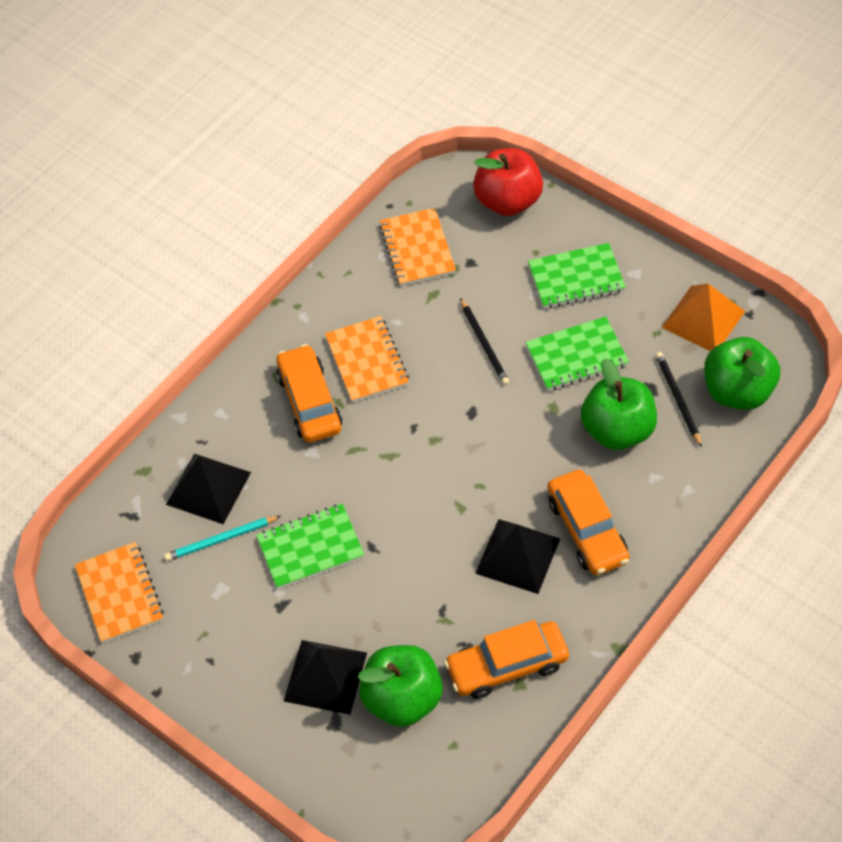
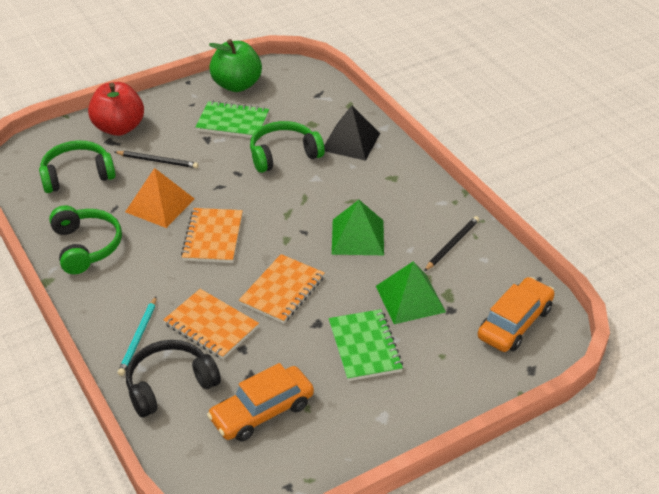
black headphones: none = 0 -> [126,340,221,418] = 1
black pyramid: [166,453,251,524] [284,640,367,715] [475,519,560,594] = 3 -> [324,105,380,161] = 1
green apple: [358,645,443,727] [581,358,657,450] [704,337,780,410] = 3 -> [209,39,262,92] = 1
green headphones: none = 0 -> [39,140,116,193] [49,205,122,274] [250,121,325,173] = 3
green notebook: [256,504,364,589] [525,316,629,391] [528,243,626,309] = 3 -> [195,101,269,138] [329,309,403,381] = 2
green pyramid: none = 0 -> [332,200,384,255] [376,261,446,324] = 2
orange car: [276,344,342,443] [444,620,569,699] [548,470,629,575] = 3 -> [207,363,314,442] [478,277,555,352] = 2

